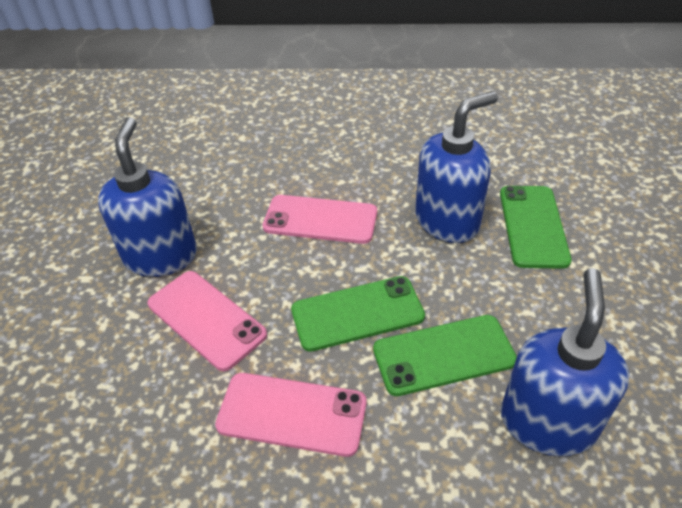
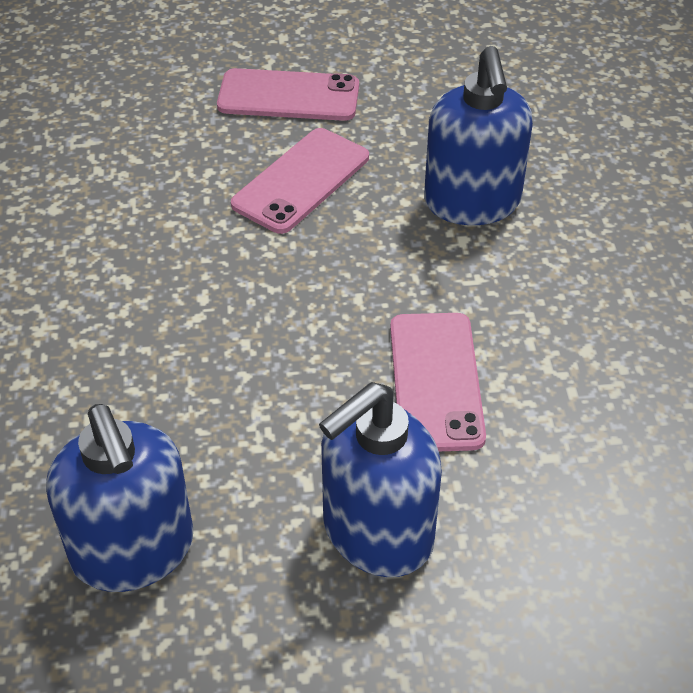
green phone: [291,276,425,352] [373,315,517,396] [500,186,572,269] = 3 -> none = 0

